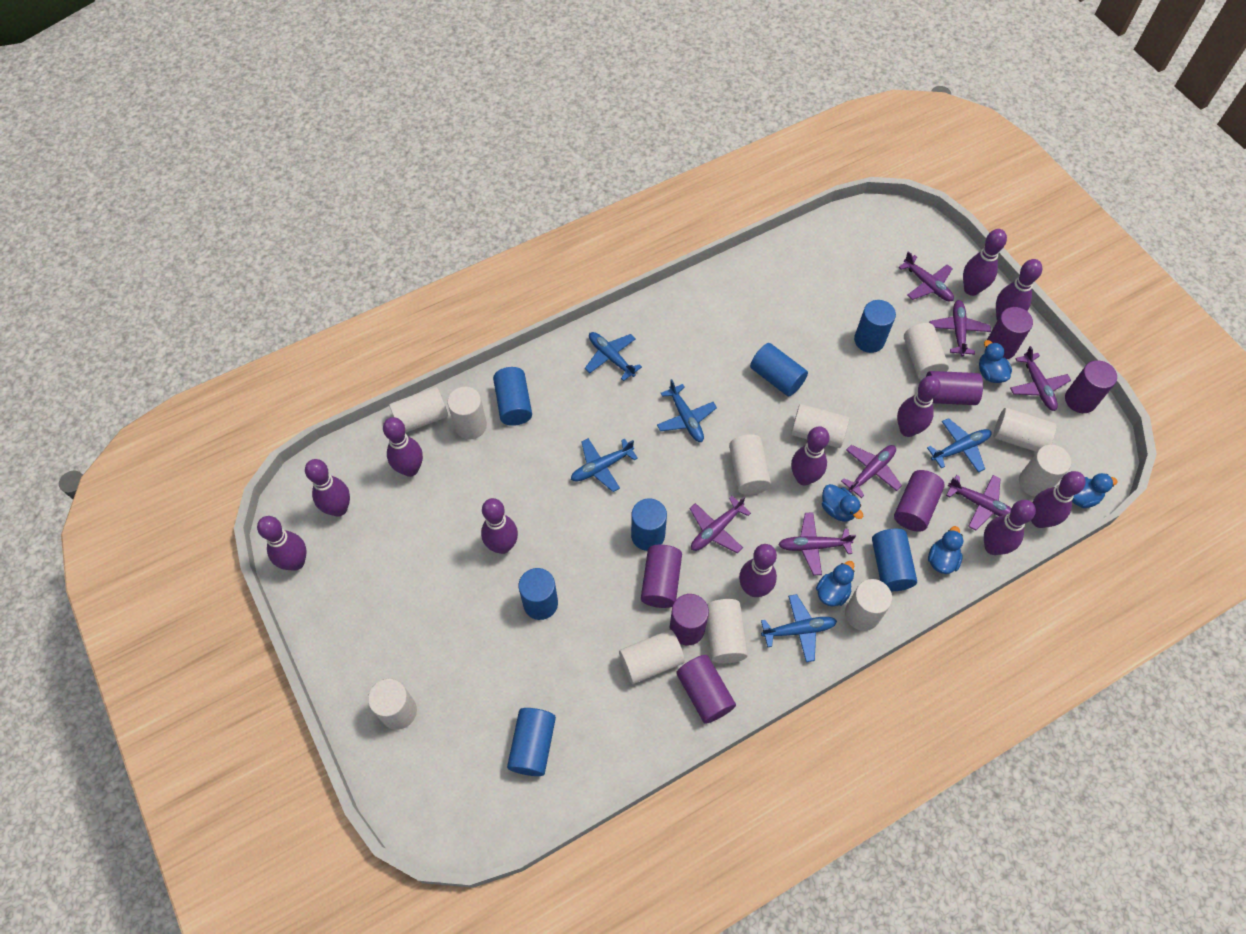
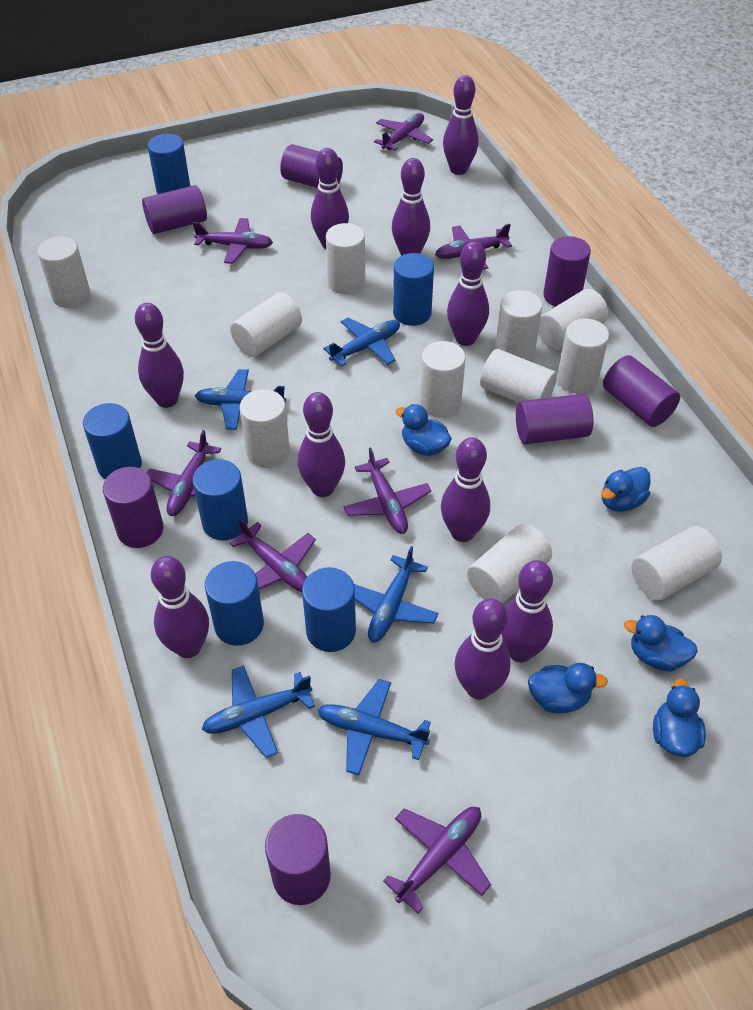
blue cylinder: [493,367,532,426] [507,708,556,776] [519,568,558,620] [631,498,667,551] [750,343,808,397] [854,300,896,353] [872,529,917,591] = 7 -> [83,403,142,479] [147,134,190,194] [192,459,248,540] [205,561,264,646] [302,567,356,652] [393,253,434,326] = 6
purple bowling pin: [257,516,307,571] [305,459,350,517] [383,417,423,477] [481,498,518,554] [739,544,777,597] [791,426,830,485] [897,376,941,437] [963,229,1007,296] [984,500,1036,555] [996,259,1042,321] [1031,471,1086,528] = 11 -> [135,303,184,408] [151,556,209,658] [298,392,345,497] [311,148,349,249] [392,158,430,256] [441,437,490,542] [443,75,479,175] [447,241,489,346] [455,599,511,699] [501,560,553,662] = 10

